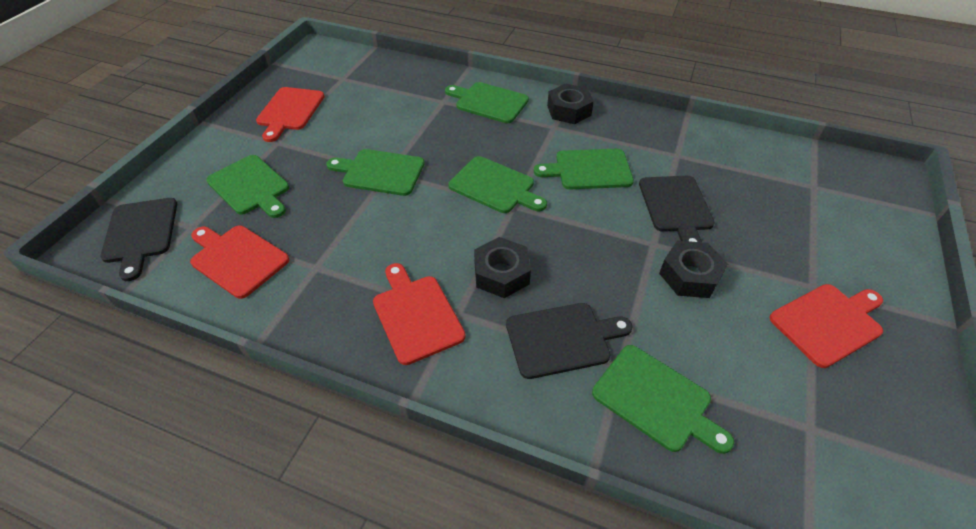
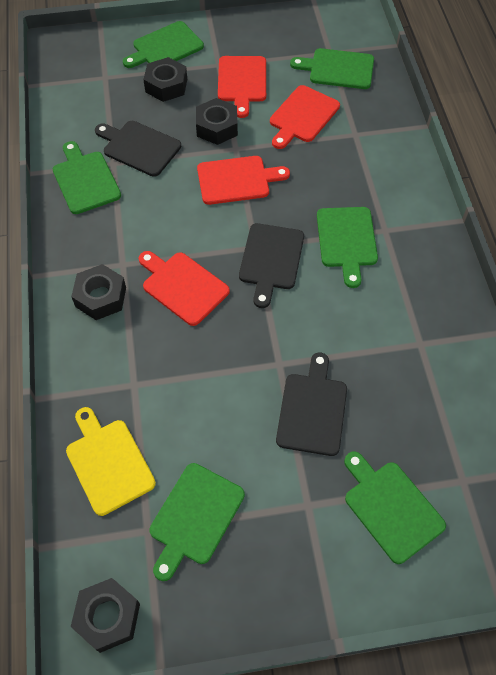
black nut: [474,237,531,298] [547,83,594,124] [659,241,728,298] = 3 -> [71,264,126,320] [71,578,140,653] [143,57,187,102] [196,98,238,145] = 4
yellow cutting board: none = 0 -> [66,407,156,516] = 1

